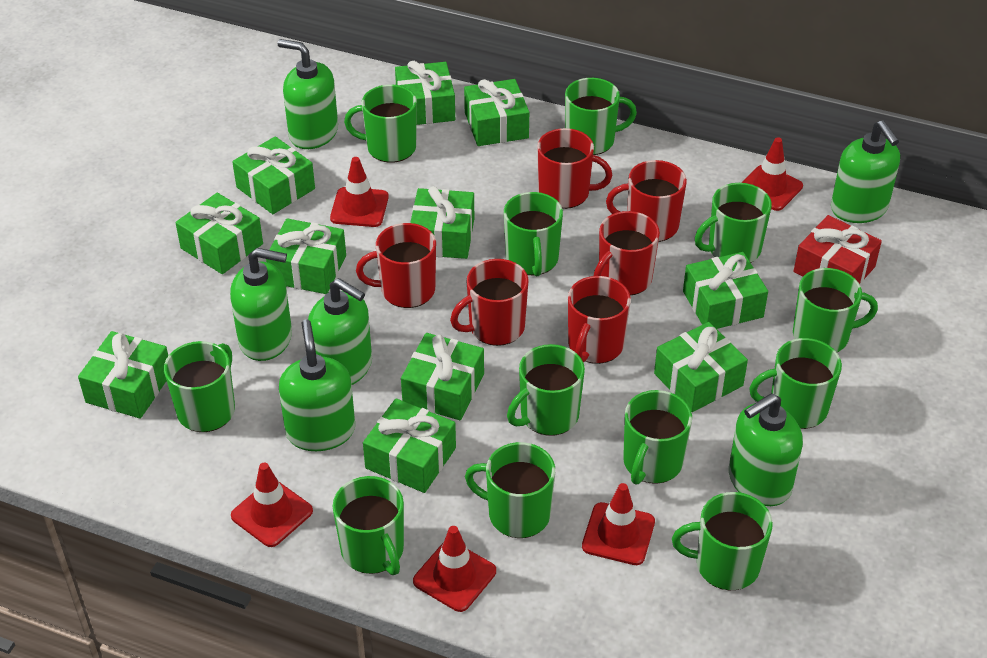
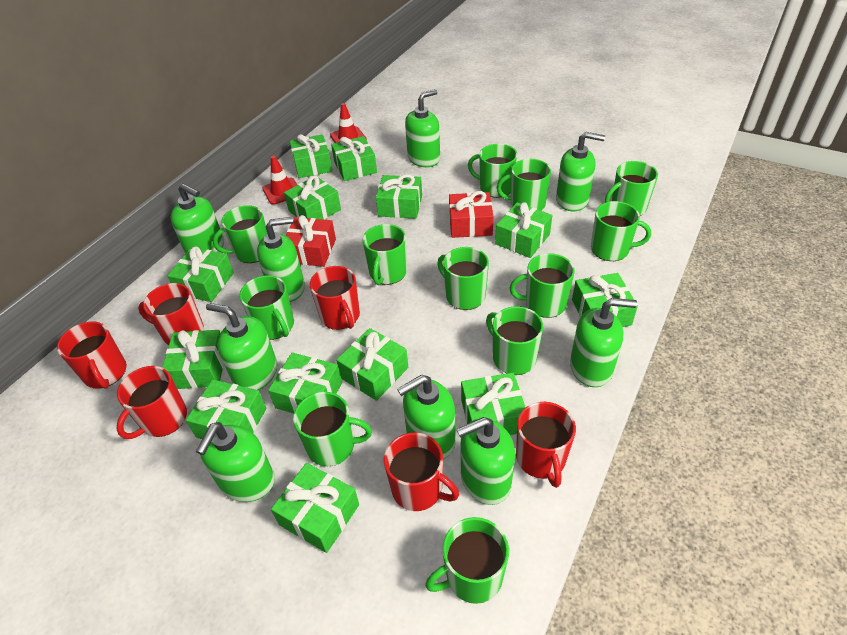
green gift: [78,331,168,419] [175,193,263,274] [232,136,315,214] [266,218,346,294] [363,398,456,493] [395,61,455,125] [401,333,484,420] [410,186,474,259] [464,79,529,146] [654,322,748,412] [683,252,768,329] = 11 -> [162,330,224,389] [167,247,234,302] [186,379,266,439] [268,353,342,414] [271,463,359,553] [284,176,341,220] [290,134,333,178] [331,136,377,181] [336,328,408,401] [376,174,422,219] [461,373,526,435] [495,202,552,258] [572,273,638,327] = 13
green soap dispenser: [230,248,292,361] [278,39,338,149] [279,319,355,451] [308,278,372,385] [729,393,803,506] [831,120,900,223] = 6 -> [170,183,224,254] [196,422,275,502] [206,303,277,390] [257,217,305,302] [397,375,456,459] [405,89,440,167] [457,417,515,505] [556,132,605,211] [570,298,637,387] = 9
red gift: [794,215,882,284] = 1 -> [286,215,336,267] [449,191,493,238] = 2
red traffic cone: [231,463,313,547] [330,157,389,227] [413,526,496,612] [582,483,655,565] [741,137,803,211] = 5 -> [262,156,297,205] [330,103,367,143] = 2

